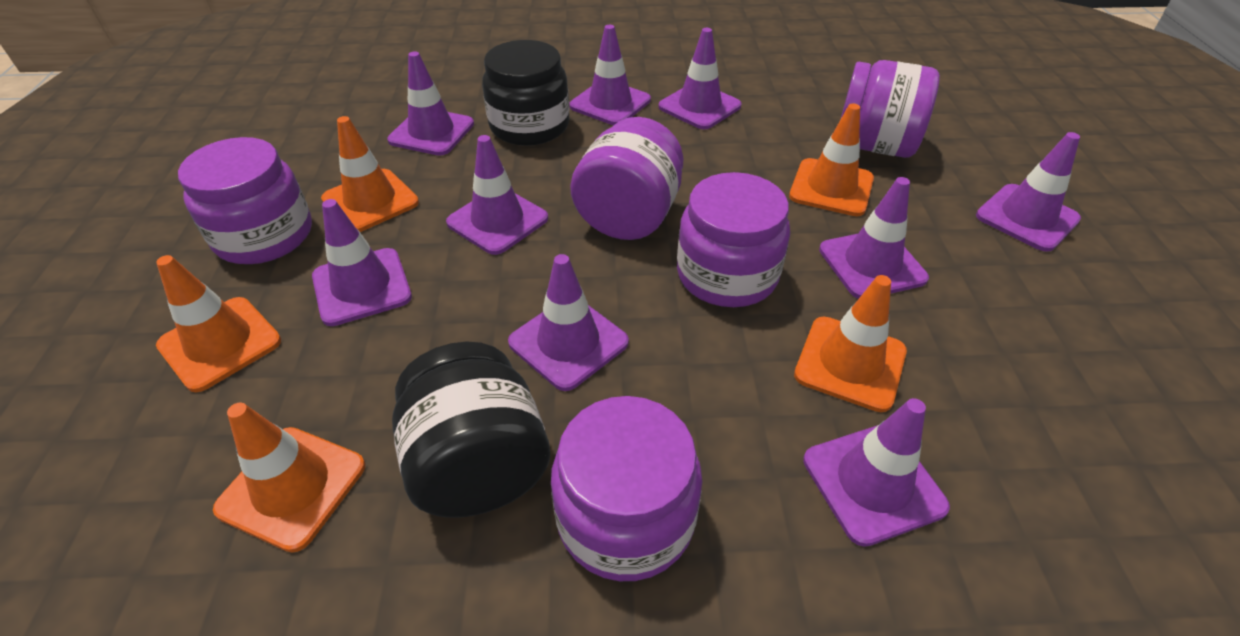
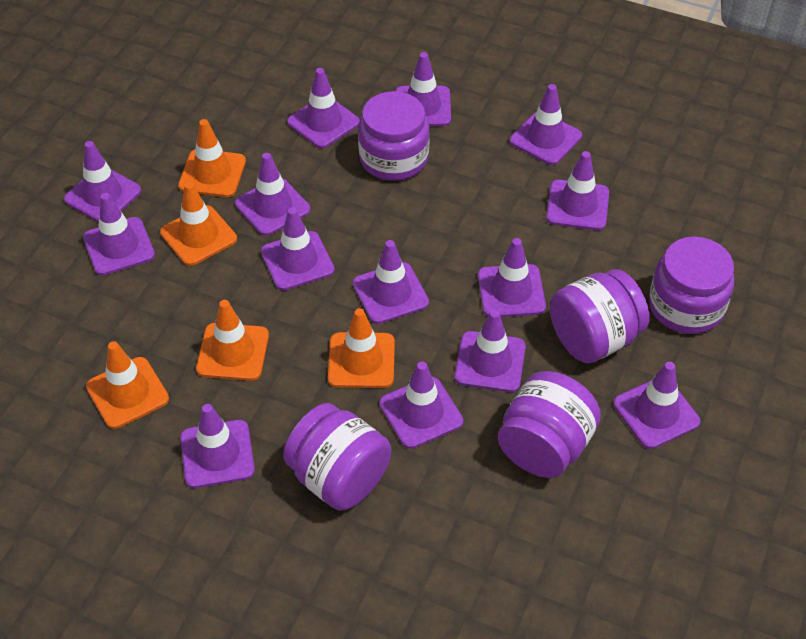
black jar: [392,341,550,518] [482,40,569,146] = 2 -> none = 0
purple traffic cone: [312,199,412,326] [387,51,474,156] [446,135,548,255] [508,254,629,391] [569,25,651,125] [658,28,741,129] [803,398,950,547] [819,177,929,299] [976,132,1081,252] = 9 -> [64,141,141,222] [83,193,155,276] [180,404,255,488] [235,153,311,236] [261,207,335,290] [287,68,360,148] [353,240,429,324] [379,361,463,449] [395,52,451,126] [455,310,526,392] [478,238,546,317] [510,84,582,165] [546,151,609,230] [613,362,700,449] = 14

